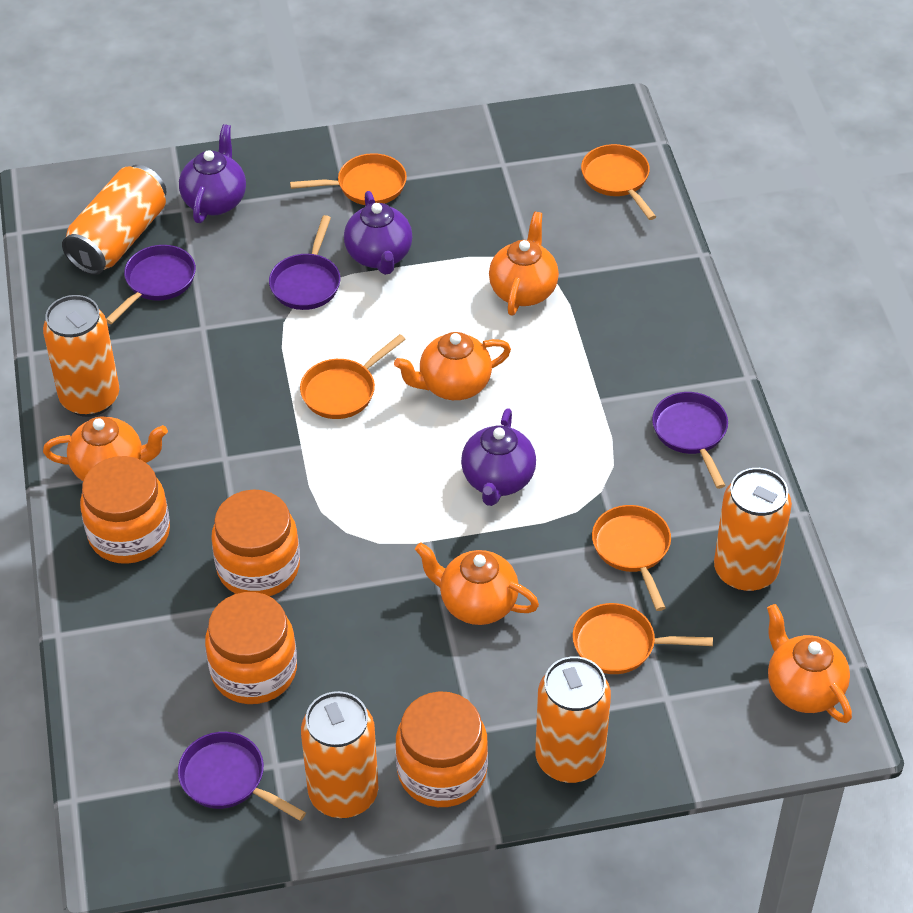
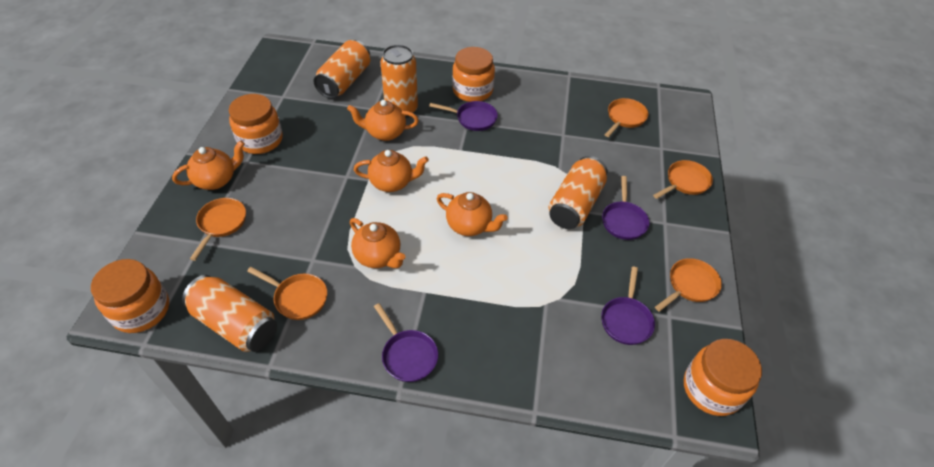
orange can: [43,295,119,417] [62,165,167,275] [301,691,378,818] [535,656,611,783] [714,468,792,592] = 5 -> [182,275,277,352] [314,40,370,99] [380,44,418,118] [549,156,607,229] = 4
purple teapot: [179,124,246,223] [344,191,413,275] [461,408,536,506] = 3 -> none = 0

